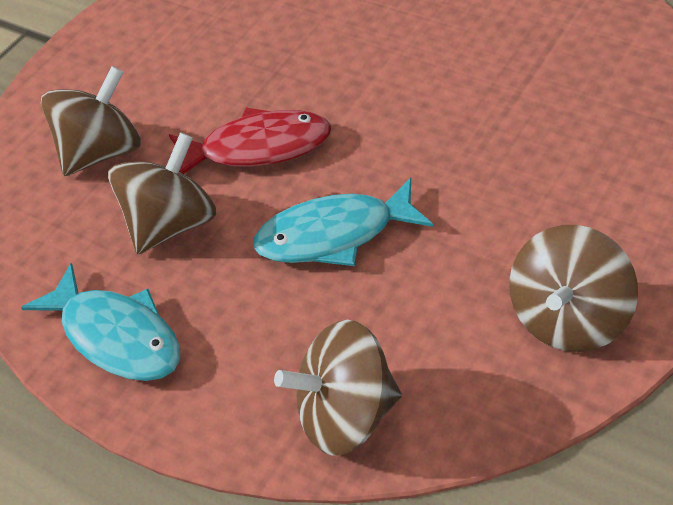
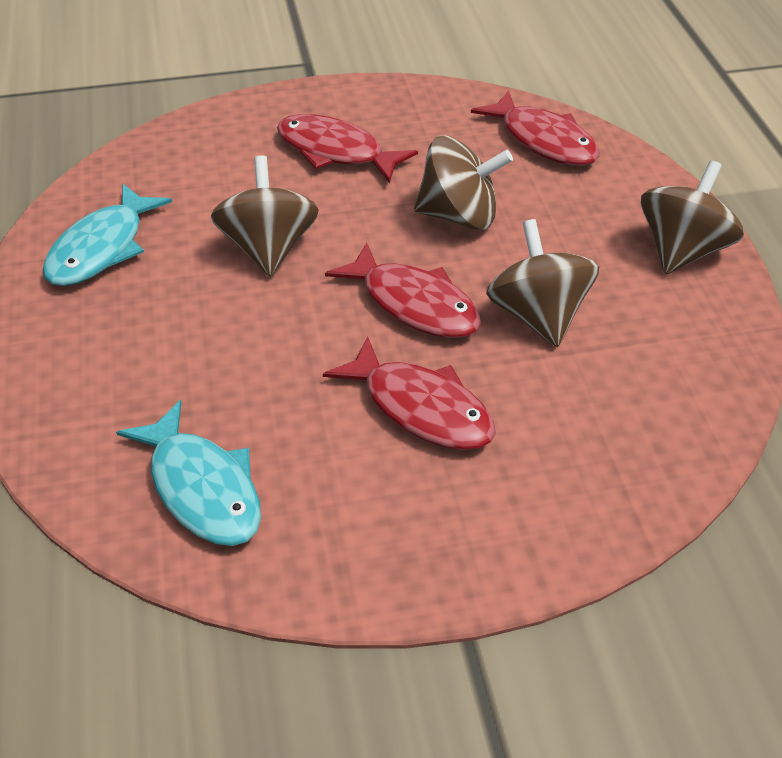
red fish: [169,108,331,174] = 1 -> [277,114,418,183] [323,337,496,450] [325,242,481,338] [471,90,599,166] = 4

